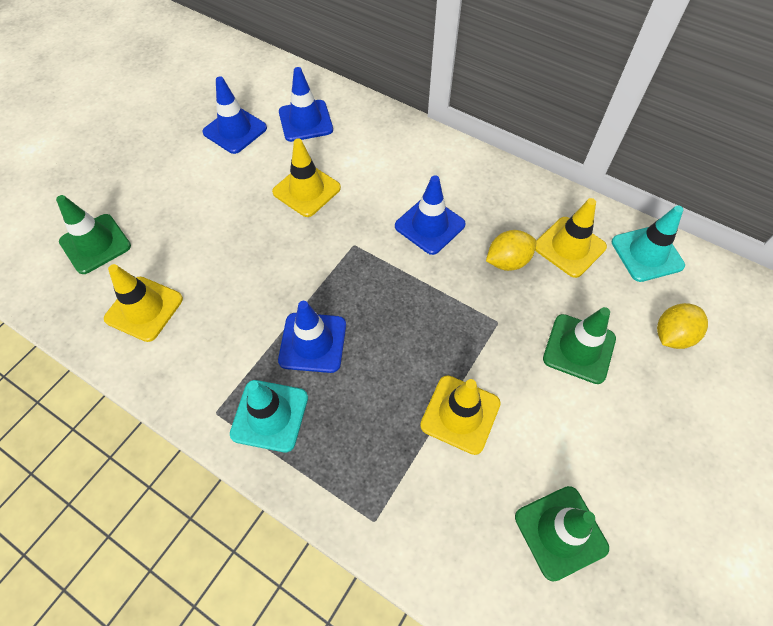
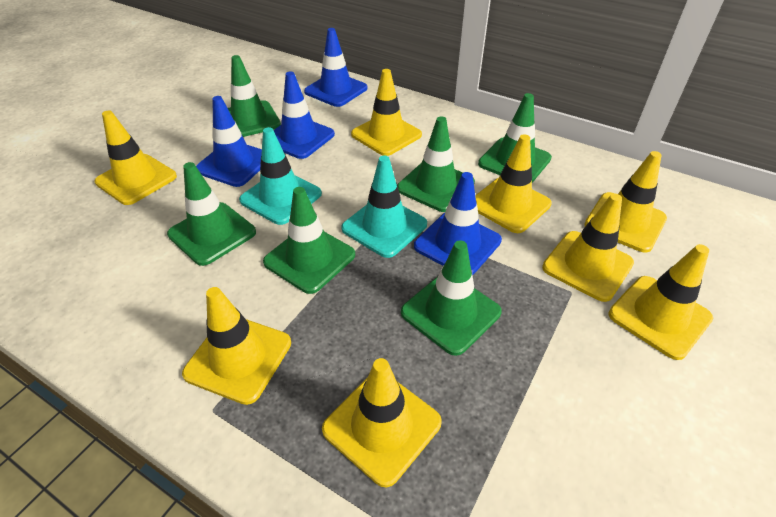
green traffic cone: [56,195,131,274] [515,486,609,582] [543,307,616,384] = 3 -> [167,162,256,266] [228,55,281,137] [263,187,355,294] [397,116,475,212] [401,240,502,356] [478,93,552,183] = 6
yellow lemon: [486,230,536,271] [657,303,708,349] = 2 -> none = 0
yellow traffic cone: [104,264,183,342] [272,138,341,217] [420,375,501,455] [535,198,607,278] = 4 -> [95,110,177,205] [182,287,291,405] [322,358,442,487] [351,69,422,156] [475,134,552,233] [542,194,634,302] [584,151,667,252] [608,244,713,360] = 8

